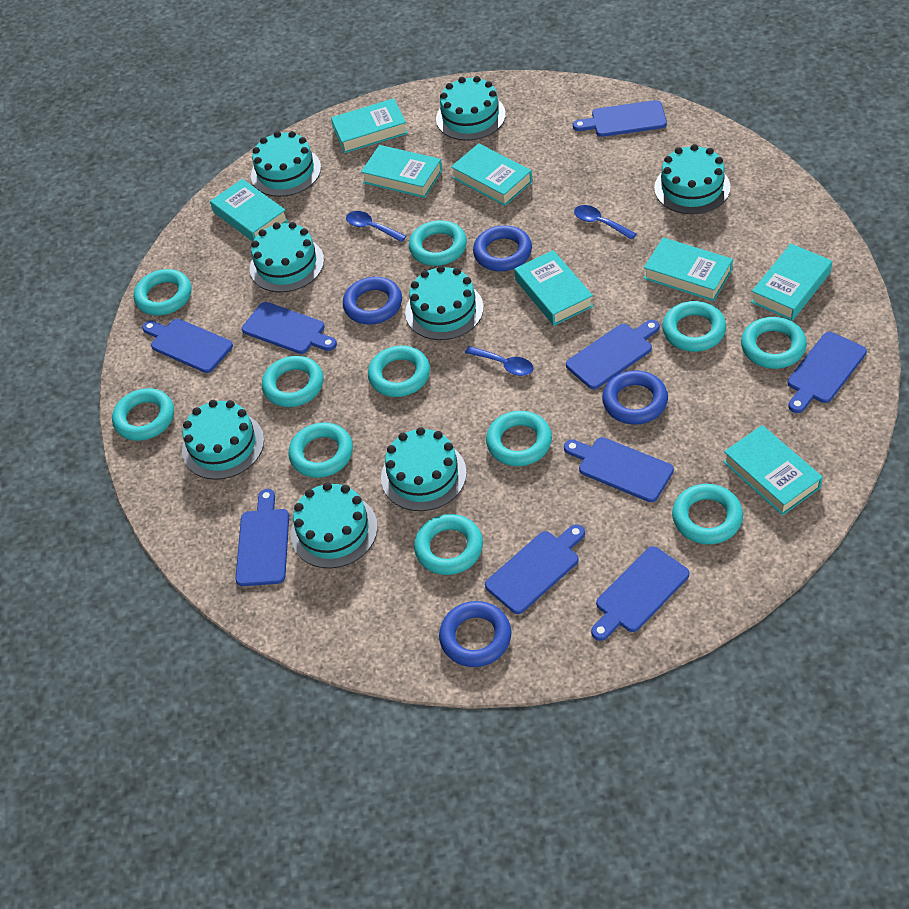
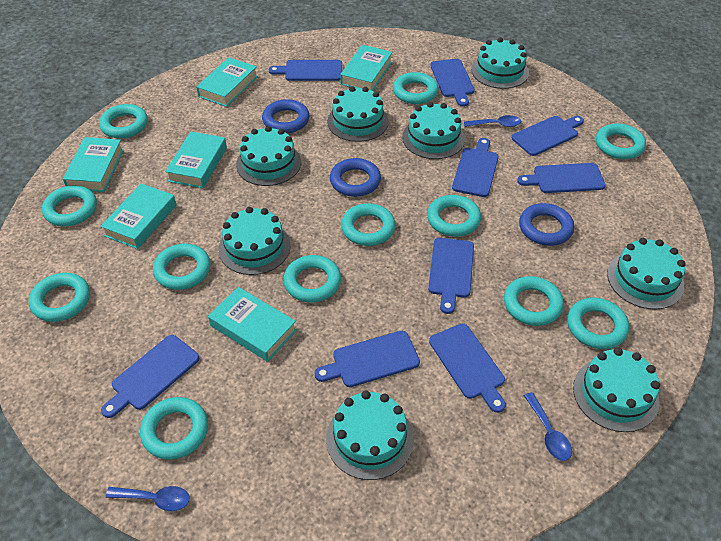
blue ring: [343,277,402,324] [439,601,511,667] [473,225,532,271] [602,370,668,425] = 4 -> [262,99,309,133] [330,158,381,197] [519,203,574,246] = 3
turquoise book: [210,179,289,241] [331,98,408,153] [361,145,443,198] [451,143,532,206] [514,250,593,326] [644,237,733,301] [723,425,823,515] [751,244,832,321] = 8 -> [63,137,124,192] [100,184,176,249] [165,131,227,188] [196,57,258,107] [208,287,297,362] [340,45,392,91] = 6
turquoise ring: [112,388,174,441] [134,269,191,316] [262,356,323,407] [288,423,353,478] [368,346,430,397] [409,220,467,266] [414,514,483,575] [486,411,552,466] [662,301,726,352] [672,484,743,544] [741,317,807,369] = 11 -> [29,273,90,322] [42,186,97,226] [99,104,148,139] [140,397,208,460] [153,244,210,290] [283,255,341,302] [341,203,395,246] [393,72,438,104] [427,195,481,237] [504,276,564,326] [567,298,629,349] [596,123,646,159] = 12

